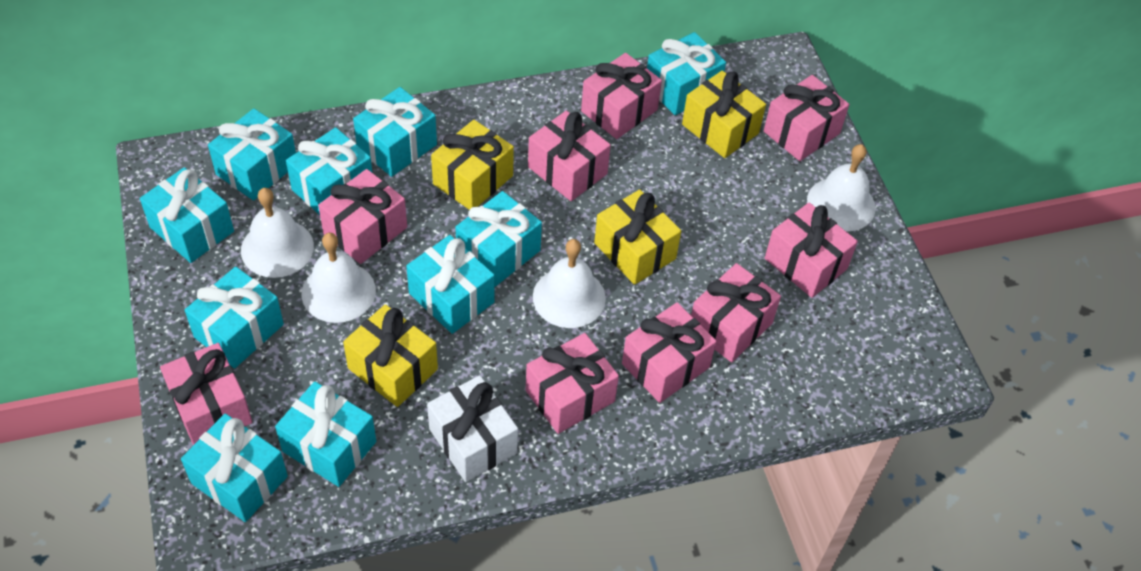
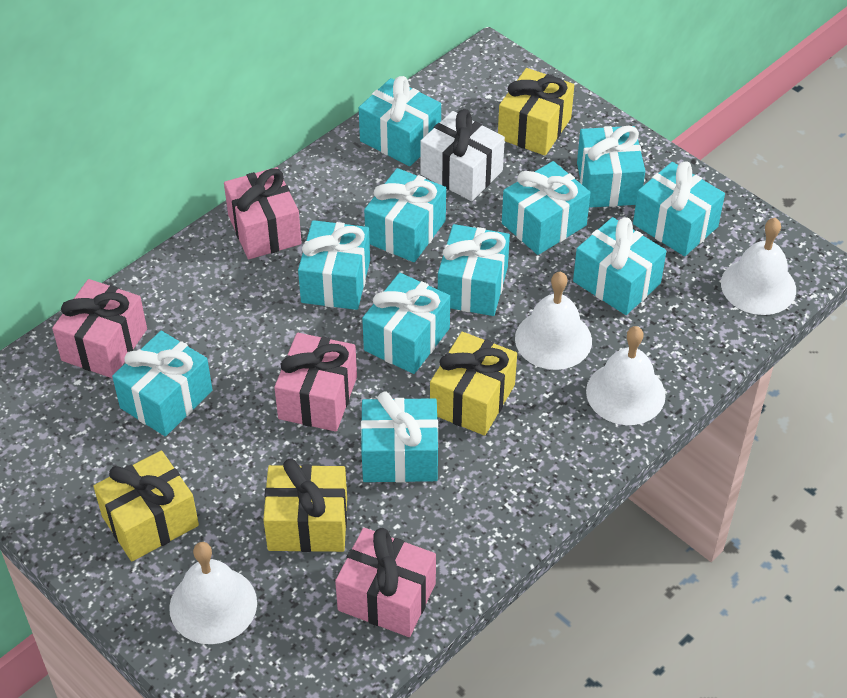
pink gift: [160,343,252,445] [318,169,407,264] [526,333,619,434] [528,111,611,201] [581,53,662,139] [622,302,717,403] [691,263,781,362] [764,75,849,161] [765,202,858,298] = 9 -> [52,279,147,378] [224,167,302,259] [274,333,357,432] [335,528,436,637] = 4
turquoise gift: [140,167,234,263] [181,413,288,522] [185,267,284,368] [208,108,296,201] [275,381,376,487] [286,127,372,215] [353,87,437,177] [406,235,495,334] [455,191,542,287] [647,32,726,115] = 10 -> [112,331,212,436] [298,220,370,310] [359,76,441,166] [361,392,438,483] [362,273,450,374] [364,168,446,262] [438,224,510,316] [502,161,591,255] [573,217,666,315] [577,126,645,208] [633,162,725,256] = 11

